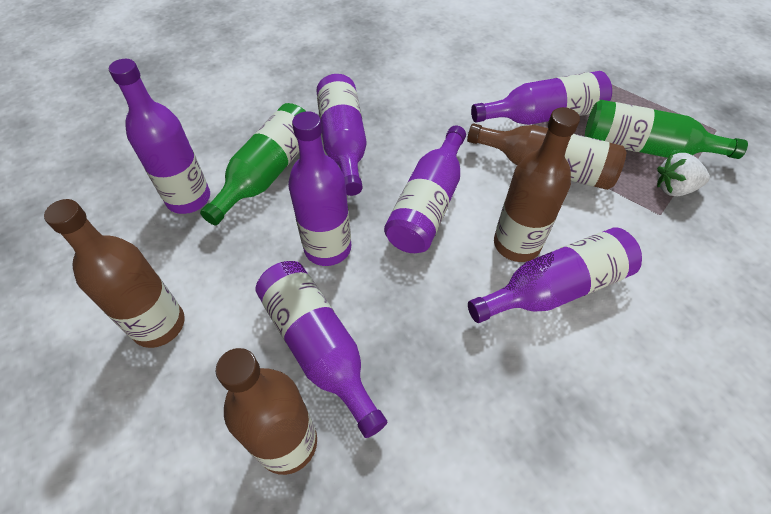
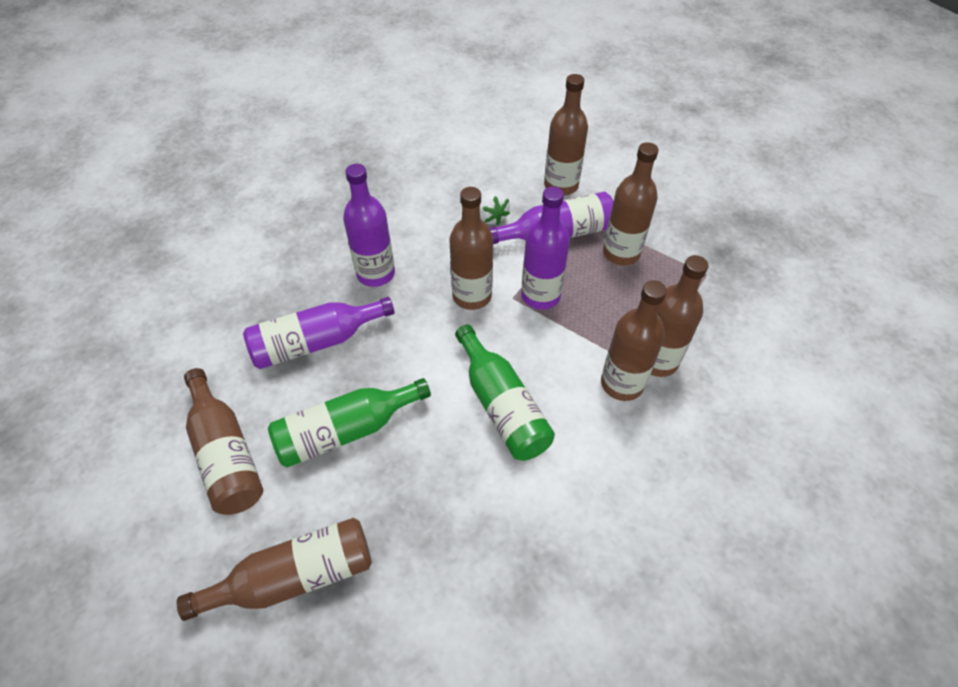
brown bottle: [44,199,185,348] [216,348,317,475] [467,123,626,190] [494,107,580,262] = 4 -> [177,518,372,621] [184,368,263,515] [449,187,493,310] [544,74,588,196] [601,280,667,401] [603,142,659,265] [651,255,708,377] = 7
purple bottle: [109,59,210,214] [255,261,387,438] [288,111,351,266] [316,74,367,196] [384,125,466,253] [468,227,642,323] [471,71,612,125] = 7 -> [243,297,394,369] [343,164,395,287] [489,192,614,244] [521,186,570,310] = 4

